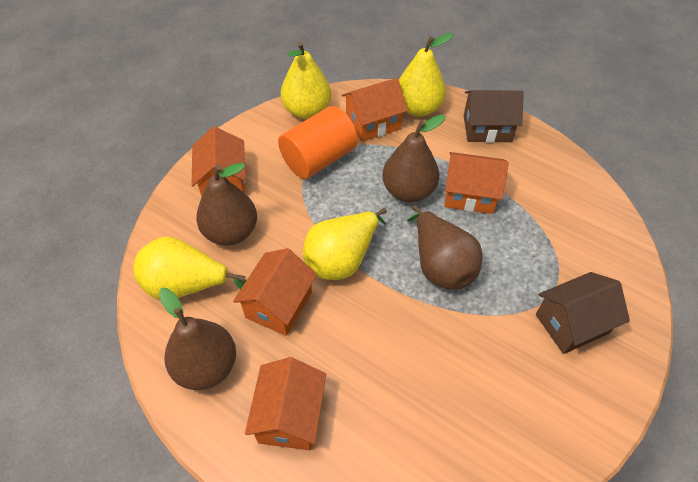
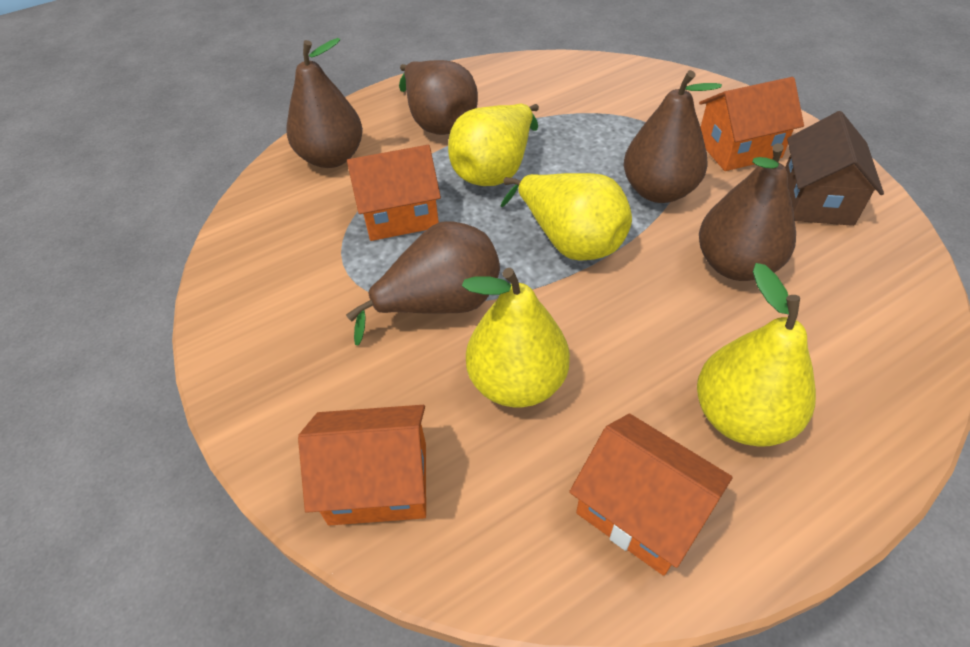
brown house: [464,90,524,143] [536,272,630,354] = 2 -> [785,111,884,226] = 1
brown pear: [159,288,236,390] [196,163,257,246] [382,114,446,202] [407,205,482,290] = 4 -> [286,38,363,168] [346,221,500,345] [399,60,478,135] [624,70,722,203] [699,143,796,281] = 5
orange cylinder: [278,106,358,179] = 1 -> none = 0
orange house: [191,126,246,197] [233,248,317,336] [245,357,326,450] [342,78,408,142] [444,152,509,214] = 5 -> [298,405,426,526] [347,145,441,241] [569,413,733,576] [699,77,804,171] = 4

